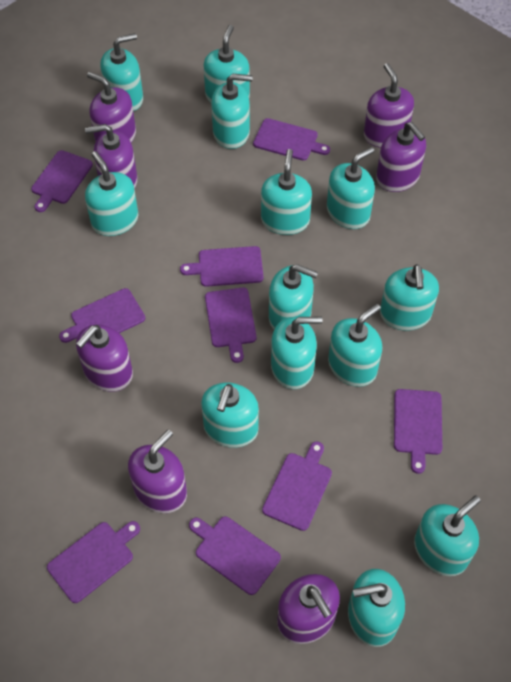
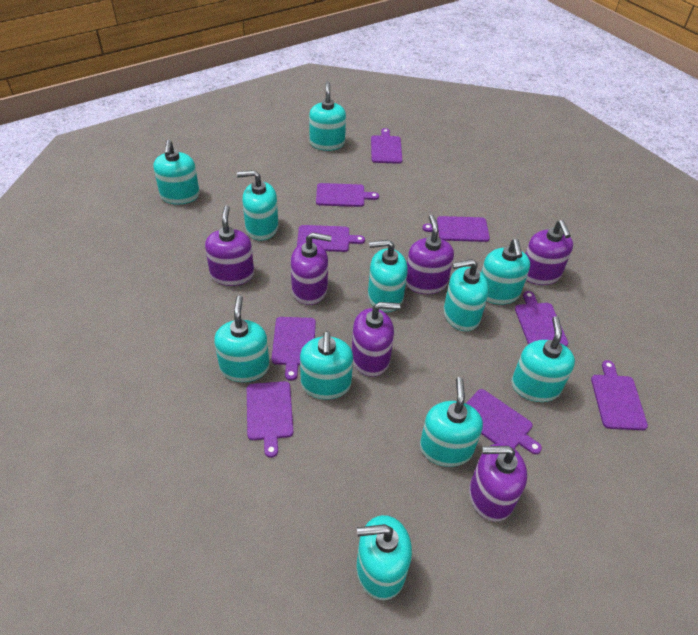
purple soap dispenser: [76,324,133,392] [85,124,138,189] [87,72,136,143] [128,430,187,513] [277,574,340,644] [364,63,414,148] [376,122,426,192] = 7 -> [205,205,254,286] [291,232,332,305] [352,302,401,377] [406,214,454,294] [469,443,527,522] [525,220,573,285] = 6
turquoise soap dispenser: [85,151,138,236] [100,33,143,112] [201,383,259,448] [204,25,250,103] [211,74,253,149] [261,149,312,235] [269,264,318,329] [271,317,322,389] [327,147,375,229] [328,304,382,387] [348,569,405,647] [380,264,439,331] [414,496,481,576] = 13 -> [154,140,200,205] [214,296,270,382] [237,170,278,241] [300,331,353,400] [309,81,346,151] [357,515,412,600] [368,240,408,312] [420,377,483,467] [444,259,489,331] [481,239,530,305] [512,316,575,402] = 11

